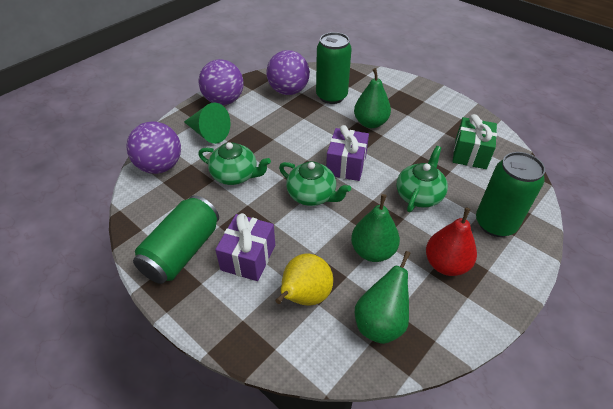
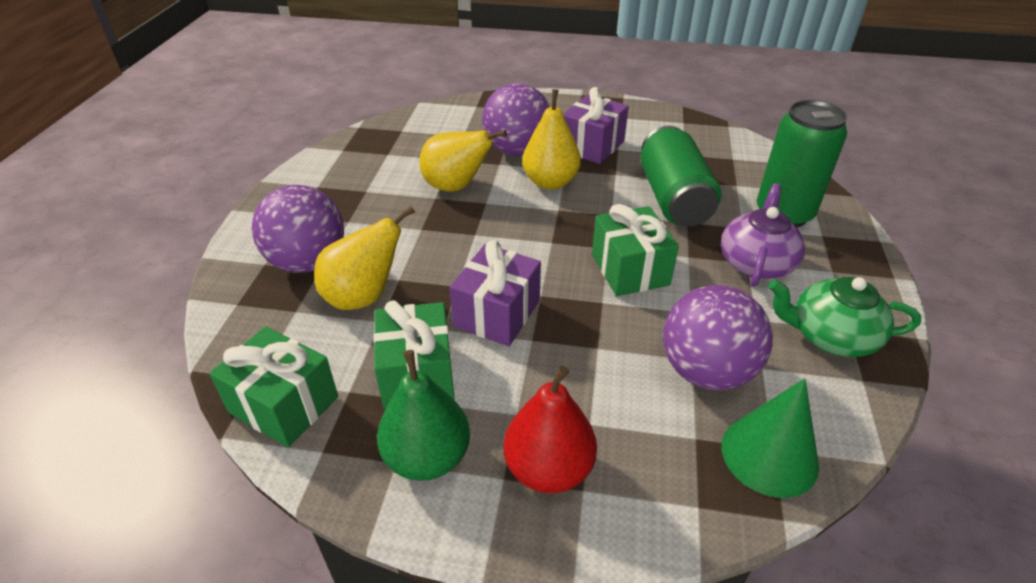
green can: [133,195,219,284] [316,32,352,104] [476,152,545,237] = 3 -> [640,126,722,227] [757,100,847,228] = 2
green gift: [452,114,497,169] = 1 -> [209,326,338,447] [373,300,454,409] [592,204,679,296] = 3
green pear: [351,194,400,262] [354,68,391,128] [355,251,411,344] = 3 -> [377,350,470,481] = 1
green teapot: [198,142,271,185] [279,161,351,206] [397,146,448,212] = 3 -> [769,277,921,357] = 1
purple teapot: none = 0 -> [721,184,805,286] = 1
yellow pear: [275,254,333,306] = 1 -> [314,206,415,310] [419,130,507,192] [522,89,581,190] = 3

